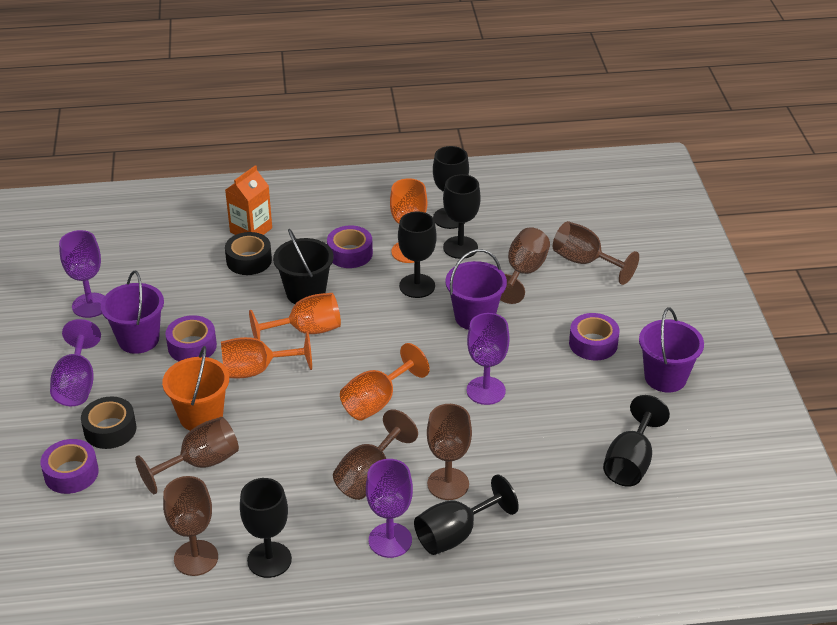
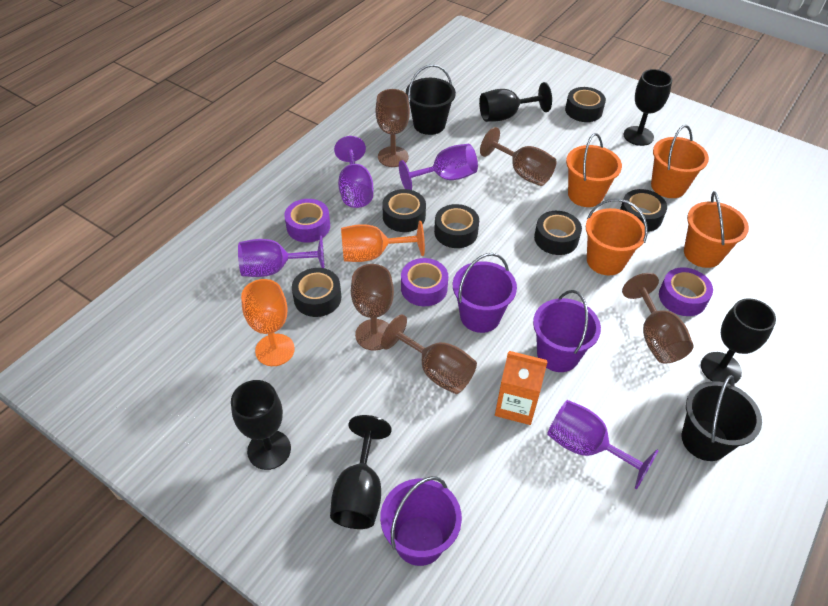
black bucket: [273,229,334,304] = 1 -> [406,65,456,135] [682,375,762,461] = 2
black goblet: [240,478,292,578] [398,211,437,298] [414,475,519,555] [433,146,469,229] [443,174,481,259] [603,395,670,487] = 6 -> [231,380,291,470] [330,415,392,529] [479,82,552,122] [624,69,672,146] [701,298,776,384] = 5
black tape: [81,397,137,449] [225,232,272,275] = 2 -> [292,268,341,317] [382,189,426,232] [434,204,479,248] [534,211,582,255] [565,87,606,122] [620,189,667,232] = 6
brown goblet: [135,417,239,494] [163,476,218,576] [333,409,418,500] [427,404,472,500] [500,227,550,304] [553,221,639,285] = 6 -> [351,264,394,351] [375,89,410,167] [381,314,477,394] [480,127,557,186] [622,273,694,363] = 5
orange bucket: [162,346,229,431] = 1 -> [566,133,622,207] [586,199,648,275] [651,125,709,198] [684,191,749,268] = 4
orange goblet: [221,332,312,378] [249,293,341,340] [340,343,430,421] [390,178,427,263] = 4 -> [241,279,295,366] [341,221,425,262] = 2
purple tape: [40,439,99,494] [166,315,217,361] [327,225,373,268] [569,313,620,361] = 4 -> [284,199,330,243] [401,258,448,306] [659,267,713,316] = 3

